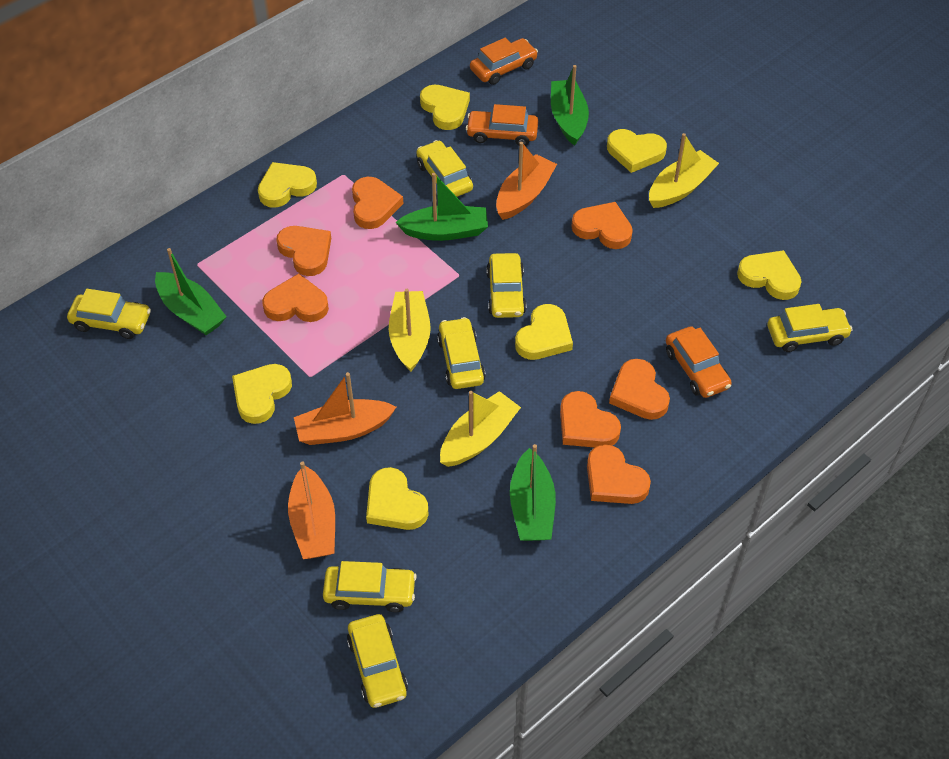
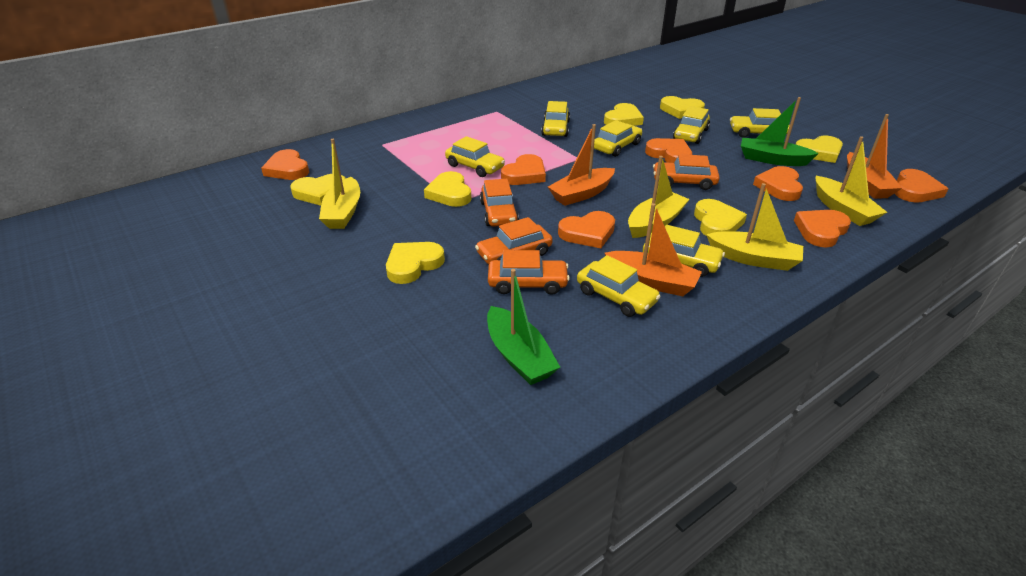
green boat: [155,248,227,335] [396,173,488,241] [510,444,556,541] [551,65,589,146] = 4 -> [487,269,560,385] [741,97,819,166] = 2
orange car: [466,104,538,146] [470,38,538,85] [666,326,732,398] = 3 -> [475,217,553,265] [480,179,519,227] [488,250,570,295] [653,154,719,190] = 4
yellow boat: [389,289,431,372] [440,391,521,467] [649,133,719,208] = 3 -> [319,139,360,229] [628,156,690,238] [706,183,803,271] [816,136,887,226] = 4

